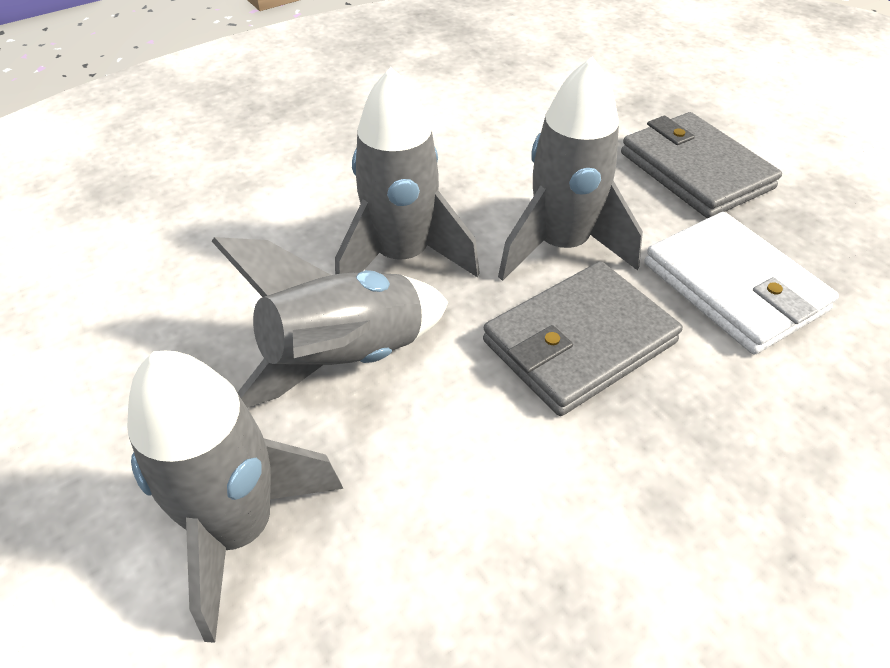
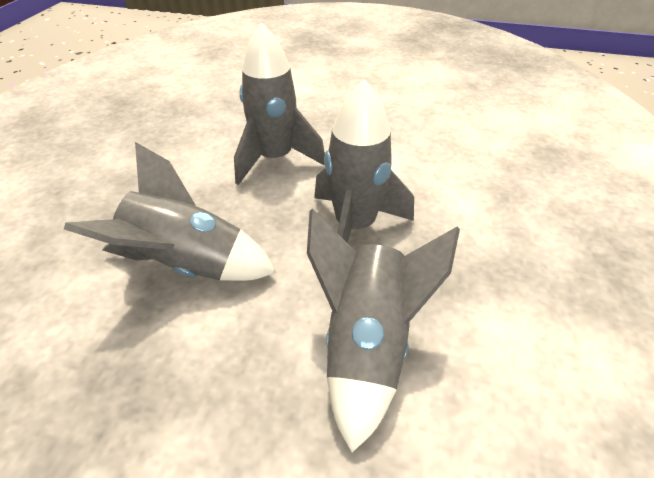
grey wallet: [483,261,683,416] [621,112,782,218] = 2 -> none = 0
white wallet: [644,212,839,355] = 1 -> none = 0

